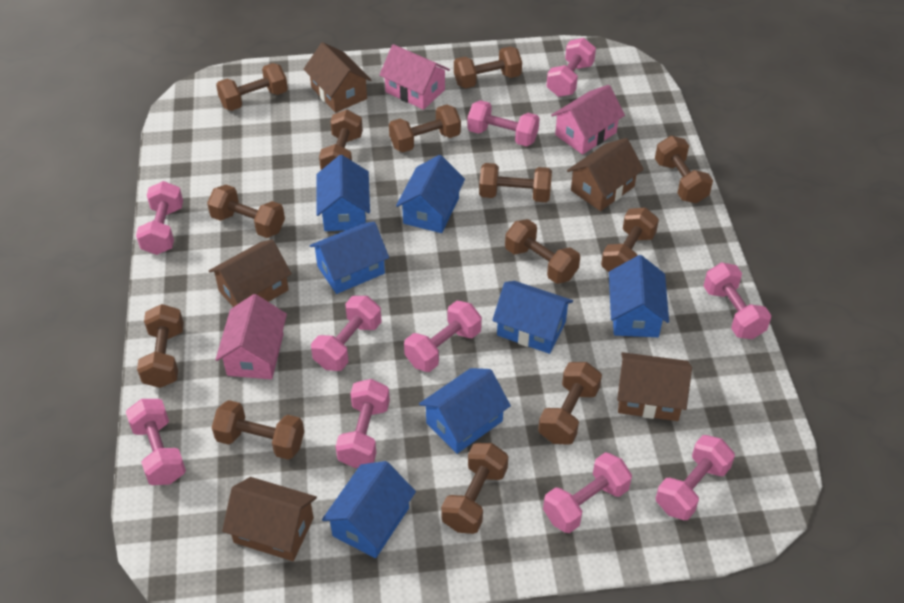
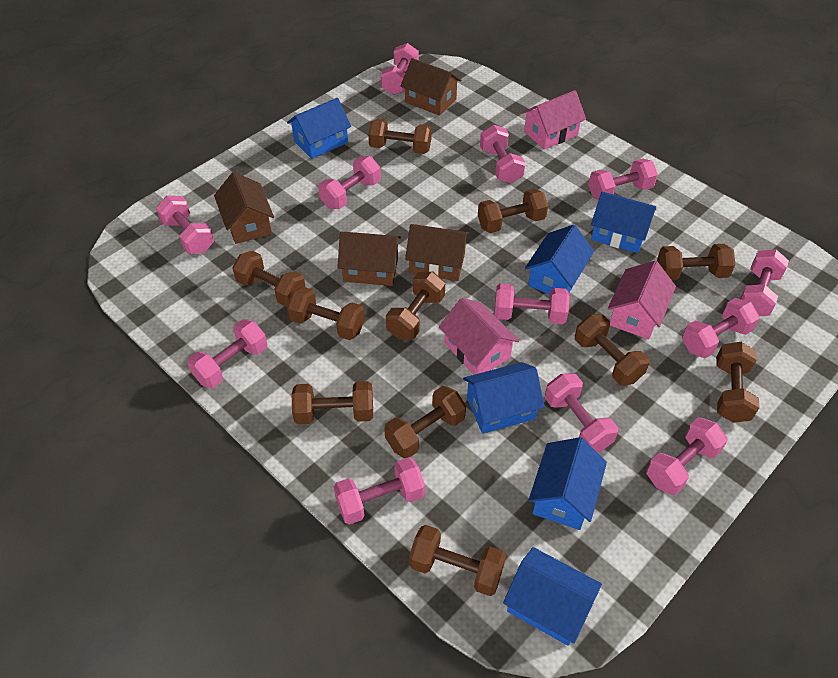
blue house: [310,222,389,294] [316,155,370,231] [322,461,416,558] [396,155,465,233] [419,368,511,454] [492,281,573,354] [609,255,669,337] = 7 -> [287,98,351,159] [463,362,545,434] [503,547,602,646] [525,225,594,294] [528,437,607,530] [591,192,656,253] = 6
brown dumbbell: [137,304,184,388] [207,185,285,238] [212,400,304,460] [216,63,288,111] [319,110,363,170] [389,104,461,152] [441,443,508,534] [454,46,522,88] [479,163,552,202] [505,219,580,284] [538,362,602,445] [601,207,659,272] [655,136,713,203] = 13 -> [232,251,305,307] [287,287,365,340] [292,381,373,424] [368,119,432,154] [384,386,466,458] [386,272,445,340] [409,525,506,596] [478,189,548,233] [575,314,649,386] [657,244,735,280] [716,342,759,423] = 11
brown house: [209,239,292,307] [222,477,317,561] [304,42,372,113] [567,138,644,211] [617,352,692,421] = 5 -> [214,172,274,244] [337,232,401,286] [401,58,461,116] [405,224,470,281] = 4
pink dumbbell: [126,399,186,485] [136,181,183,255] [311,296,382,371] [335,379,390,468] [404,301,482,372] [467,100,540,146] [543,452,632,533] [546,38,596,97] [656,435,735,520] [704,262,771,339] = 10 -> [156,196,214,254] [187,319,267,388] [318,156,381,209] [334,457,425,524] [381,43,419,95] [480,125,525,184] [494,283,570,324] [545,373,618,452] [588,158,658,200] [646,417,728,495] [682,298,760,358] [740,249,789,316] = 12

